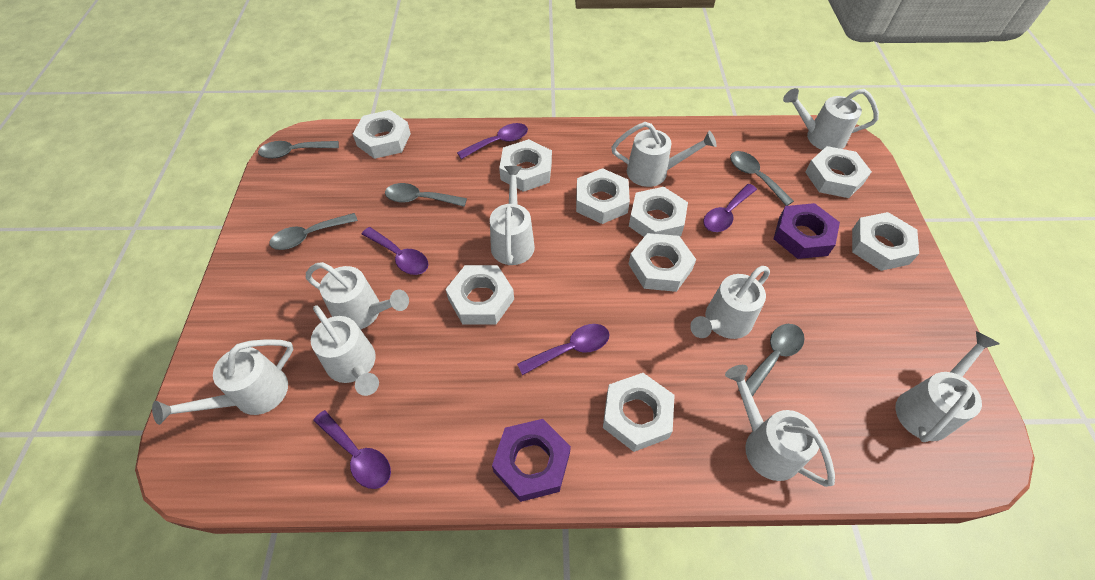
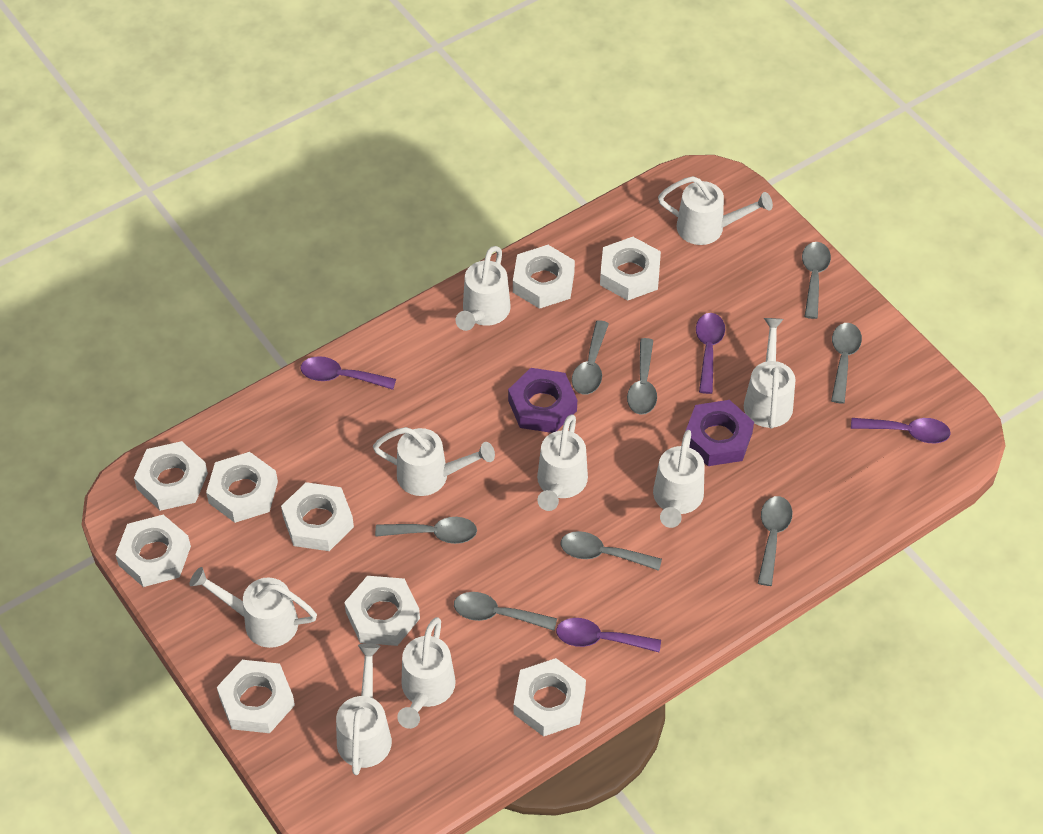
grey spoon: [258,141,339,159] [270,213,358,250] [385,183,467,207] [730,151,794,206] [739,324,804,397] = 5 -> [375,517,477,544] [454,592,557,631] [561,531,662,571] [572,320,609,395] [627,338,657,415] [758,496,792,586] [802,242,831,319] [831,323,862,404] = 8
purple spoon: [313,410,391,489] [362,227,429,275] [457,123,528,159] [517,324,609,375] [704,184,757,232] = 5 -> [301,356,396,390] [556,618,661,652] [696,313,725,394] [851,418,951,443] = 4

